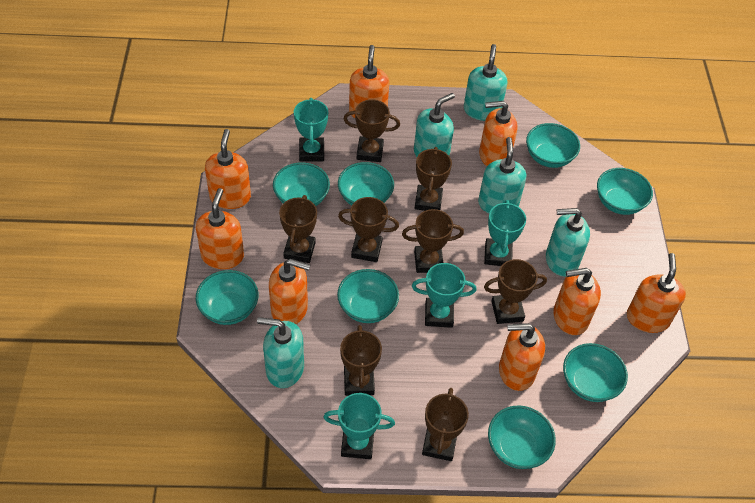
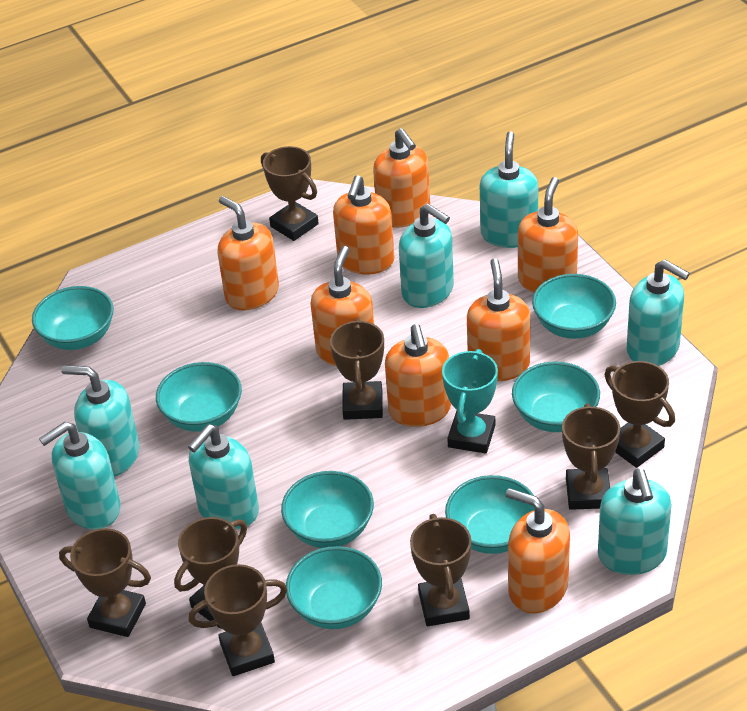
turquoise bowl: [196,270,259,325] [273,162,330,206] [337,269,399,323] [338,162,394,206] [488,406,556,469] [526,123,580,168] [563,343,628,402] [597,168,653,215] = 8 -> [32,286,114,350] [156,362,242,432] [281,471,374,548] [286,546,382,629] [445,475,535,554] [512,361,600,432] [532,274,616,339] = 7
turquoise soap dispenser: [257,317,304,388] [414,93,455,157] [464,44,507,121] [478,137,526,213] [546,208,590,277] = 5 -> [39,422,121,529] [61,365,140,477] [188,424,259,530] [399,204,454,308] [480,131,538,248] [598,469,672,575] [626,260,690,366] = 7
turquoise trophy: [294,98,328,161] [323,393,395,459] [412,263,477,328] [484,200,526,266] = 4 -> [442,349,498,453] = 1

